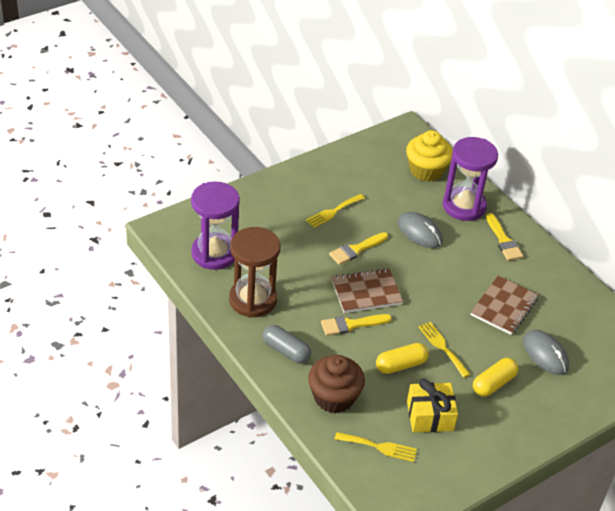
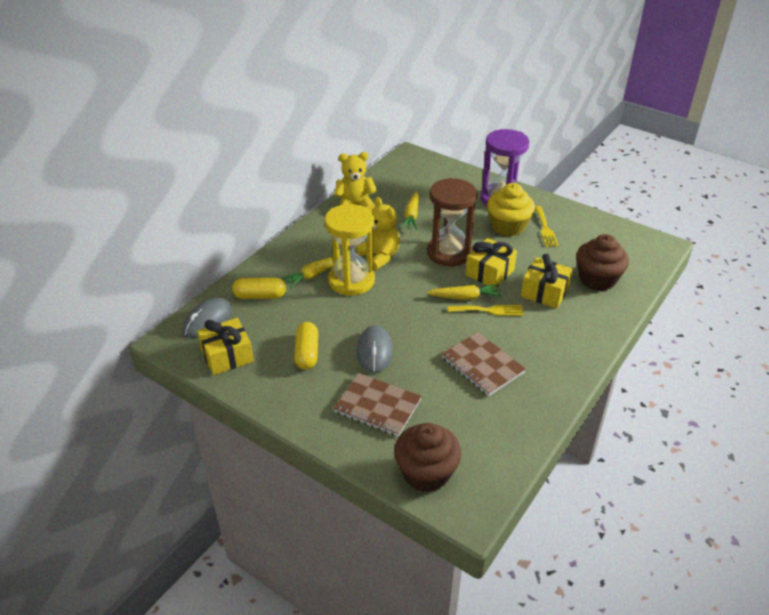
brown cupcake: [308,355,365,413] = 1 -> [394,423,461,493] [576,234,629,291] = 2
grey capsule: [263,325,311,364] = 1 -> none = 0
purple hourglass: [191,181,240,270] [443,137,498,221] = 2 -> [480,129,529,206] = 1
yellow brush: [321,314,392,336] [329,232,388,265] [486,213,523,261] = 3 -> none = 0
yellow carrot: none = 0 -> [281,255,342,288] [401,191,419,230] [427,284,502,300] = 3
yellow fork: [306,194,365,228] [335,432,417,462] [419,322,471,378] = 3 -> [448,305,524,316] [535,206,559,247] = 2
yellow gift: [407,378,458,432] = 1 -> [197,318,254,375] [465,238,517,289] [521,254,573,309] = 3
yellow hourglass: none = 0 -> [325,204,375,296] = 1
yellow teddy bear: none = 0 -> [334,152,377,211] [356,197,400,271] = 2

